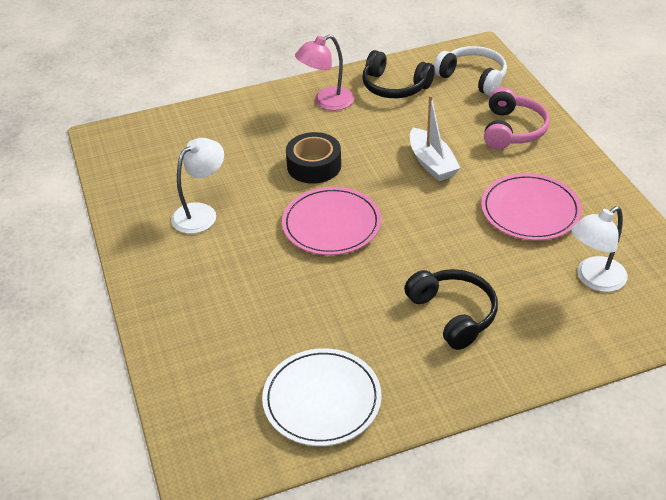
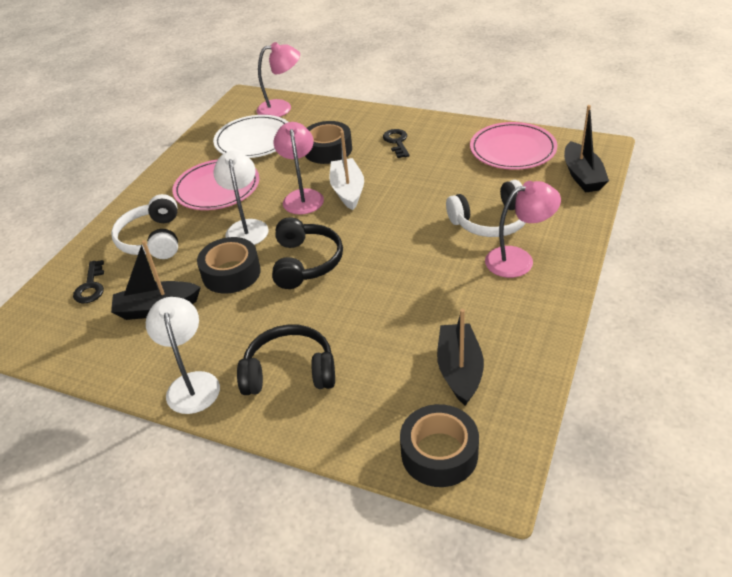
black boat: none = 0 -> [111,240,201,320] [437,309,484,406] [564,105,609,192] = 3
black key: none = 0 -> [73,260,104,303] [383,129,410,158] = 2
black tape: [286,132,341,184] = 1 -> [197,237,261,294] [305,121,352,164] [400,404,479,487] = 3
pink headphones: [484,87,550,149] = 1 -> none = 0
pink lamp: [295,35,354,110] = 1 -> [257,42,300,117] [274,122,324,215] [485,181,561,278] = 3
white headphones: [434,46,507,96] = 1 -> [111,194,178,259] [446,180,526,237] = 2

